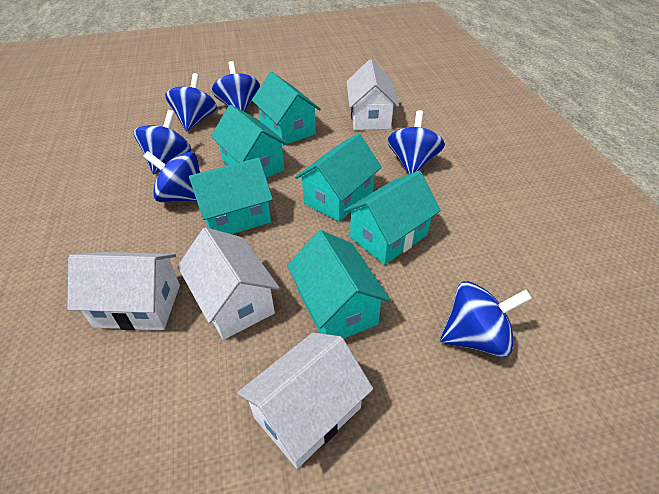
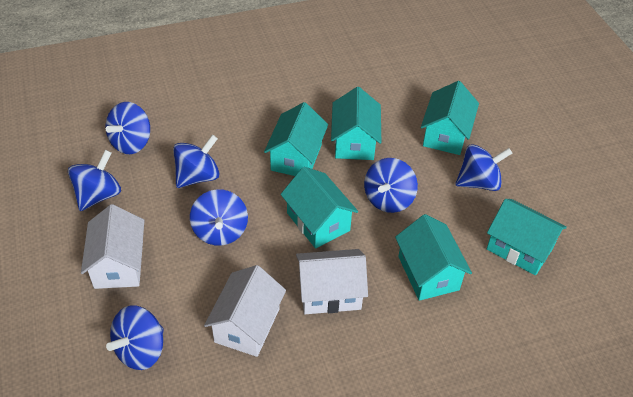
blue spinning top: [134,110,191,175] [143,151,200,202] [165,73,217,132] [212,61,260,112] [387,110,445,174] [440,281,532,357] = 6 -> [68,150,121,211] [106,102,150,154] [106,305,164,370] [173,135,219,188] [190,189,248,246] [364,158,418,213] [455,144,512,191] = 7
white house: [67,252,180,330] [177,227,280,340] [237,332,373,469] [346,59,399,130] = 4 -> [81,204,145,289] [204,265,286,357] [296,249,368,314] = 3

